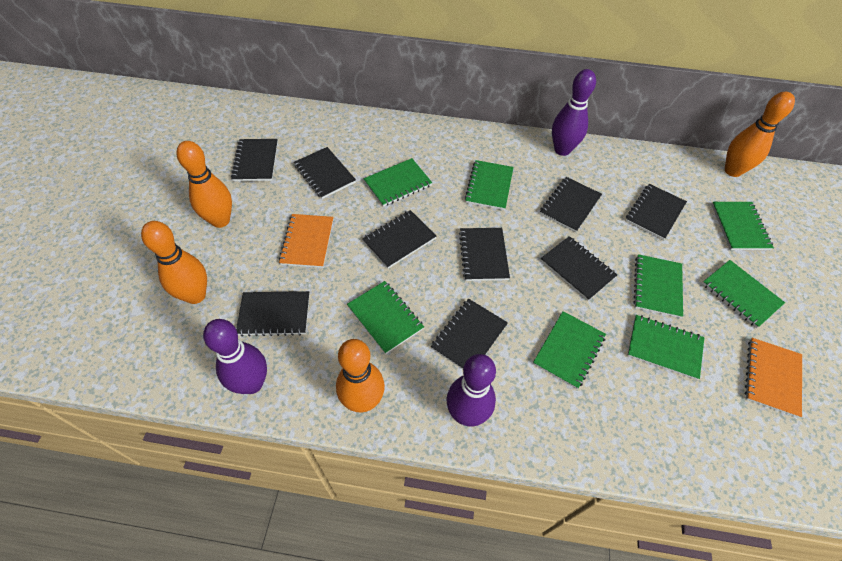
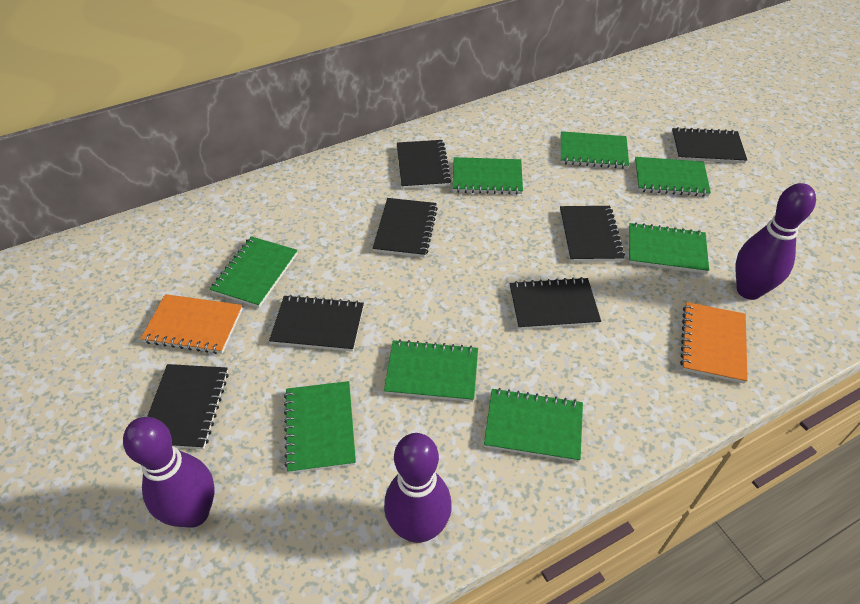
black notebook: [231,139,278,181] [236,291,310,337] [294,147,356,199] [362,210,436,269] [431,299,508,369] [459,228,510,281] [540,177,602,232] [541,236,617,301] [626,184,687,240] = 9 -> [147,364,229,449] [269,295,364,352] [373,198,438,258] [397,140,451,189] [509,277,601,330] [560,206,625,262] [672,127,747,163] = 7
orange bowling pin: [141,221,207,304] [176,141,232,228] [336,339,385,412] [725,92,795,177] = 4 -> none = 0

